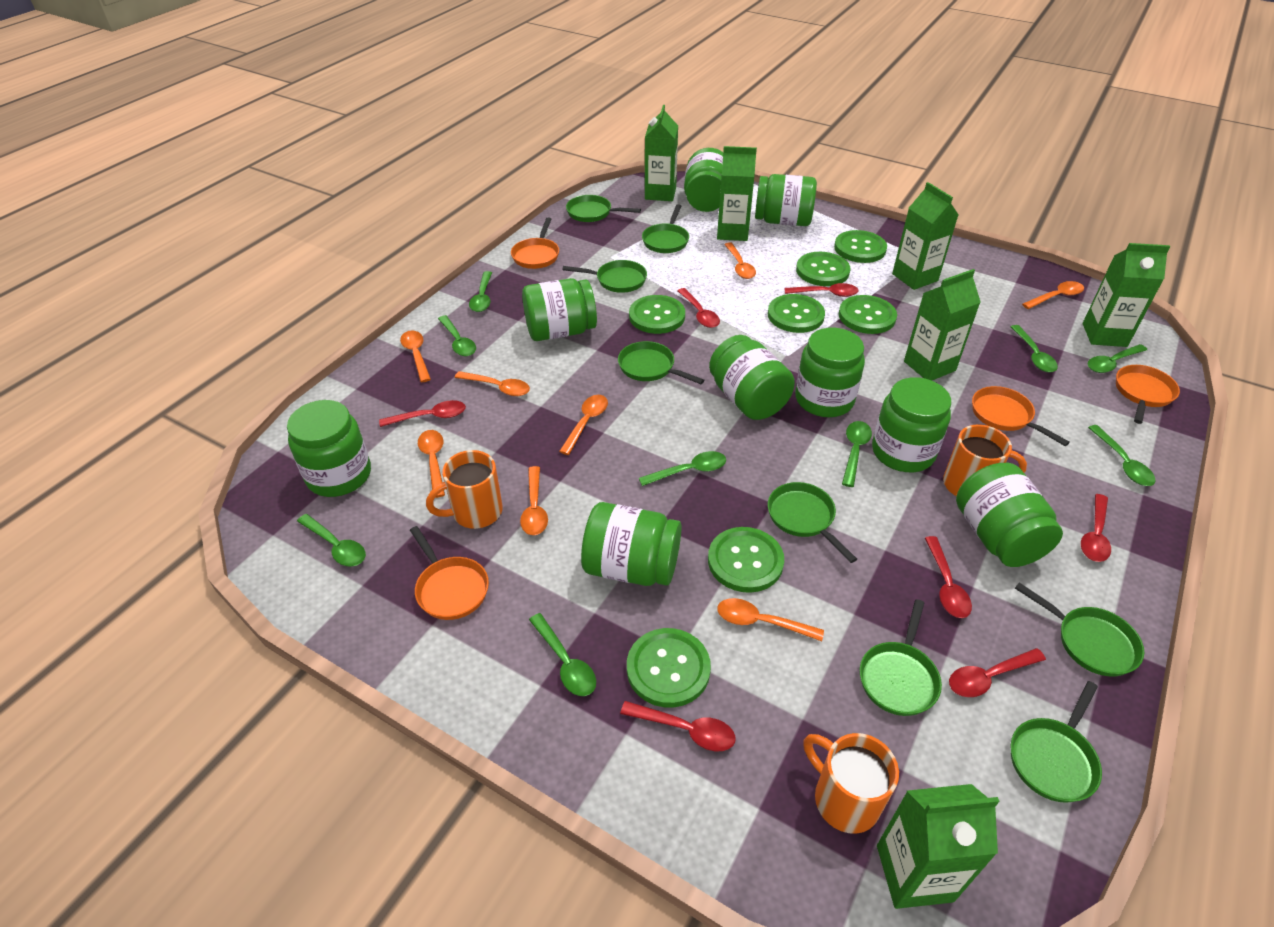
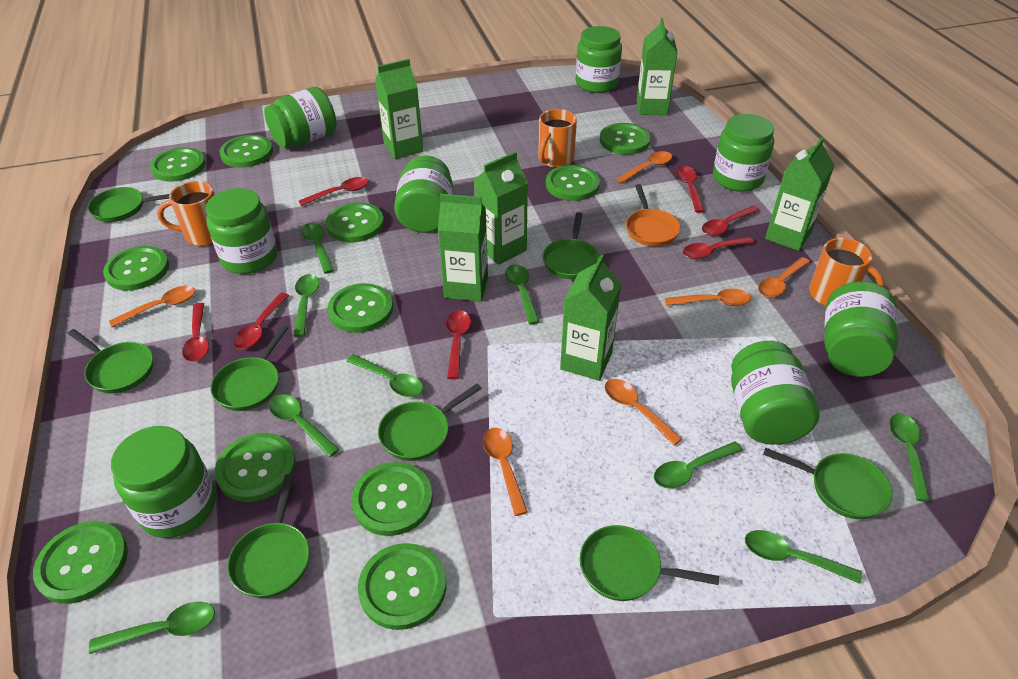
green button: [627,628,711,708] [629,295,685,334] [708,527,784,593] [768,294,825,333] [796,252,851,286] [834,230,887,263] [839,295,897,334] = 7 -> [33,521,128,604] [103,246,169,291] [150,147,206,182] [215,433,296,502] [219,135,273,168] [326,202,384,242] [327,283,393,333] [351,462,433,536] [358,543,446,630] [546,165,600,201] [600,123,651,155] = 11
green jar: [287,400,371,497] [522,278,597,341] [581,502,682,586] [684,148,723,212] [709,335,795,420] [755,174,817,226] [795,328,865,417] [872,377,951,472] [956,463,1063,567] = 9 -> [111,426,216,538] [206,188,277,274] [264,87,337,148] [394,156,453,233] [576,26,622,93] [713,114,774,192] [731,341,819,445] [824,281,898,377] = 8
orange pan: [410,526,489,620] [511,218,559,269] [972,386,1070,446] [1116,365,1180,424] = 4 -> [626,184,681,246] = 1
orange spoon: [400,330,431,382] [418,430,445,498] [455,371,530,396] [520,466,548,535] [559,395,608,455] [717,598,824,641] [724,242,756,279] [1022,281,1084,309] = 8 -> [109,286,195,328] [483,428,528,516] [605,379,682,446] [616,151,672,183] [665,289,751,306] [758,257,810,298] = 6

